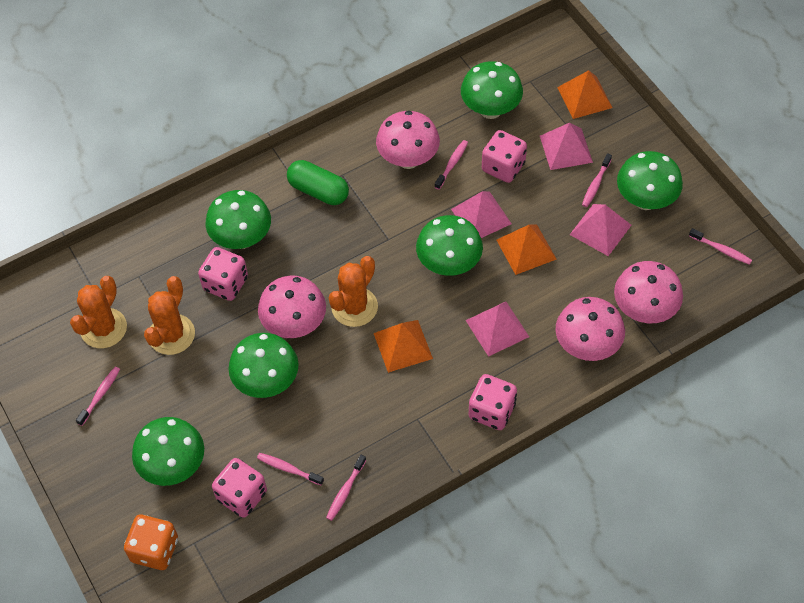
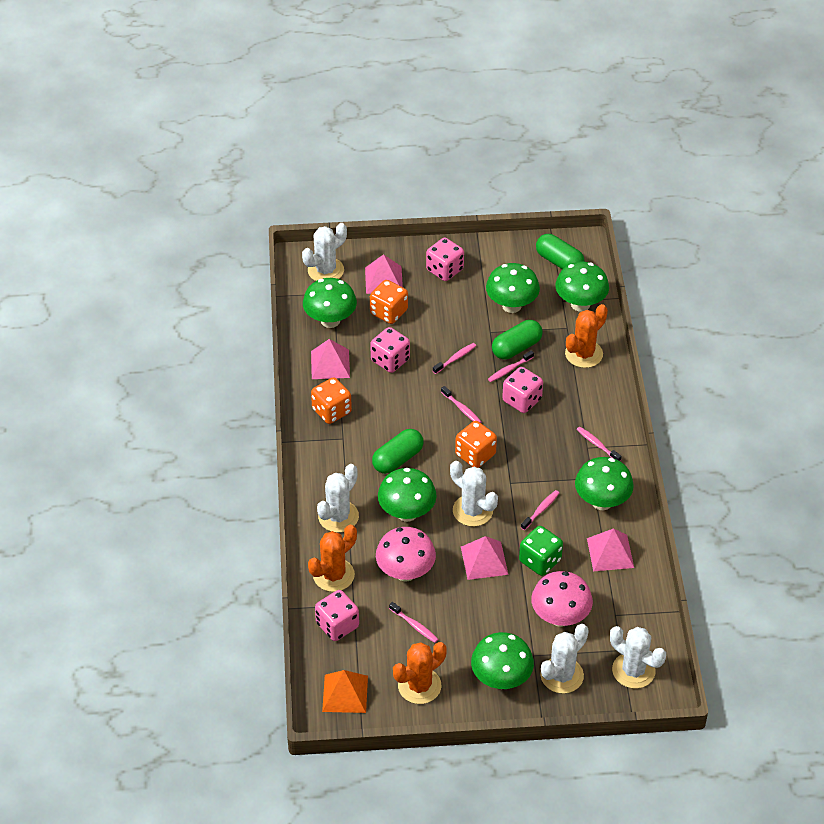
green capsule: [287,160,349,205] = 1 -> [372,429,423,474] [492,320,543,359] [536,234,585,269] = 3
green dice: none = 0 -> [519,526,563,576] = 1
orange dice: [124,515,178,570] = 1 -> [311,377,352,424] [370,280,408,324] [455,421,497,468] = 3
orange pyramid: [374,320,433,373] [497,225,557,275] [557,70,613,119] = 3 -> [322,670,368,713] = 1
pink mushroom: [258,276,326,338] [376,111,440,169] [556,297,625,361] [614,261,683,323] = 4 -> [376,527,436,581] [531,571,593,627] = 2
white cactus: none = 0 -> [302,223,347,281] [317,464,359,533] [450,461,498,527] [540,624,589,694] [610,626,666,688] = 5

